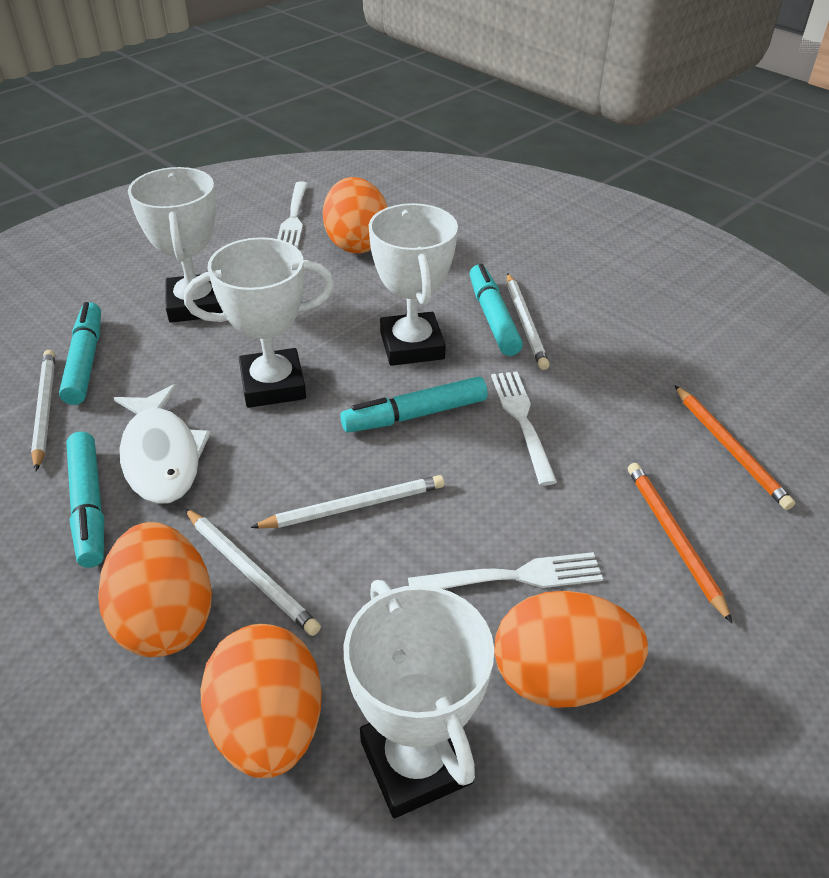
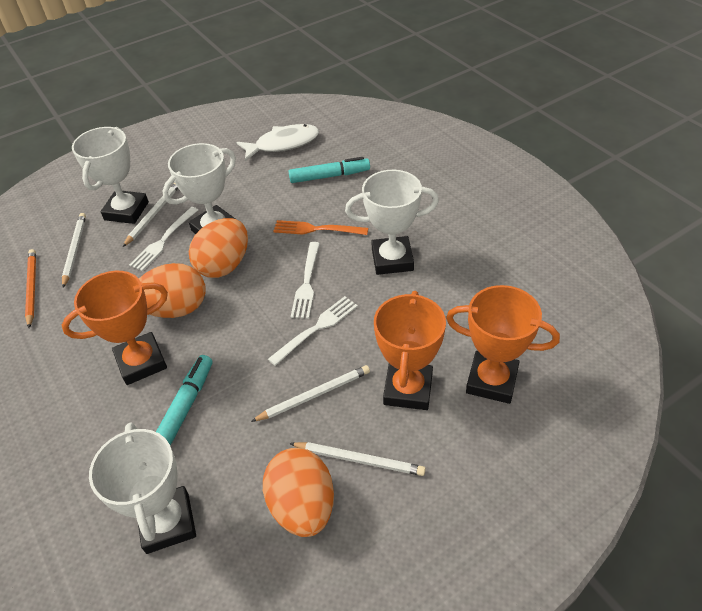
orange egg: [98,522,212,657] [200,624,322,778] [323,177,387,253] [494,591,648,708] = 4 -> [139,263,205,318] [189,218,248,278] [263,448,334,537] = 3
orange fork: none = 0 -> [273,220,368,235] = 1
orange pencil: [628,463,732,623] [675,385,795,510] = 2 -> [25,249,36,328] = 1
orange trophy: none = 0 -> [62,271,168,385] [374,291,446,410] [446,285,560,404] = 3
turquoise marker: [59,302,101,405] [66,432,104,568] [340,377,488,433] [470,264,523,356] = 4 -> [156,355,212,446] [288,157,370,183] = 2

